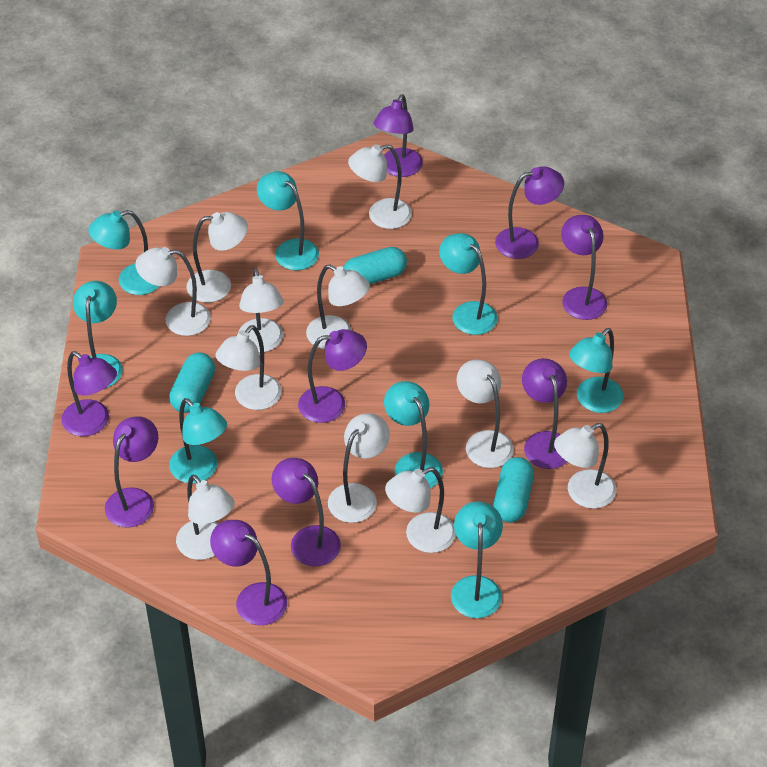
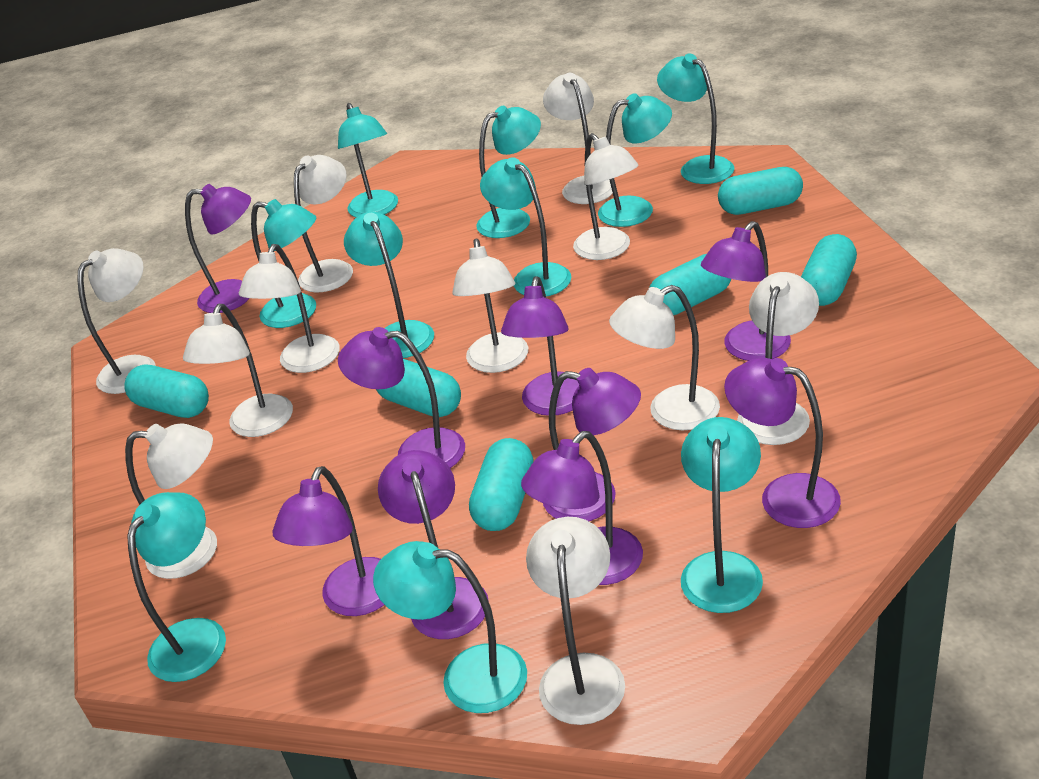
turquoise capsule: [169,353,215,413] [343,247,407,284] [493,457,534,523] = 3 -> [125,364,209,418] [376,359,461,417] [469,438,533,531] [649,254,731,315] [718,167,803,215] [801,234,857,306] = 6
turquoise lamp: [73,281,123,388] [88,210,159,295] [169,398,227,483] [257,171,319,270] [384,381,443,488] [439,233,498,335] [451,501,503,618] [569,328,623,413] = 8 -> [127,492,226,682] [251,199,316,328] [338,103,398,217] [344,212,434,358] [373,541,527,713] [476,106,541,238] [480,157,571,297] [598,93,672,227] [657,53,734,184] [681,417,763,613] = 10

